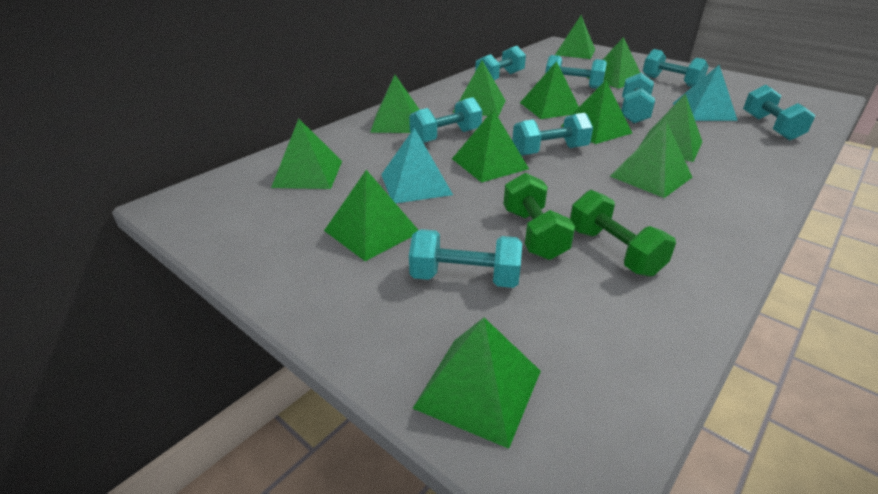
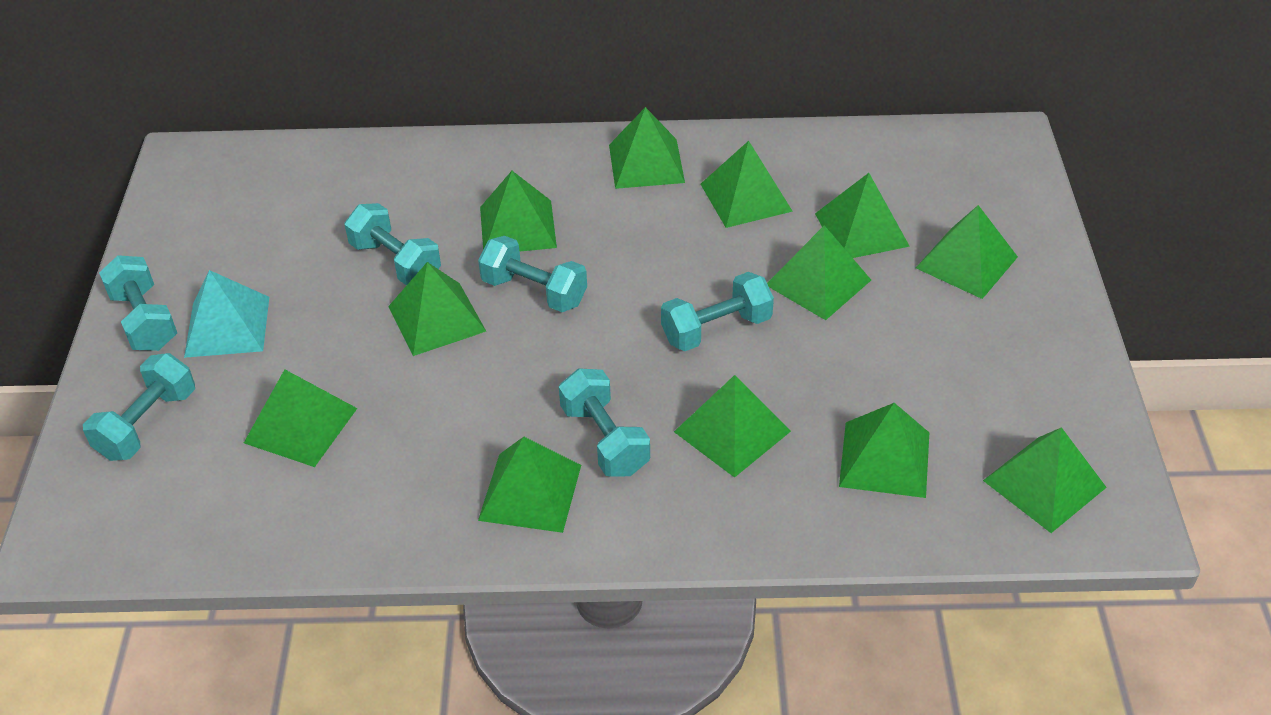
green dumbbell: [504,173,575,260] [570,190,676,277] = 2 -> none = 0
turquoise dumbbell: [409,97,482,143] [409,229,522,288] [475,46,526,80] [512,113,593,156] [545,55,607,89] [621,73,655,123] [643,49,709,87] [743,85,815,141] = 8 -> [83,353,195,461] [99,255,177,351] [344,203,441,286] [478,236,587,312] [559,368,650,477] [661,272,774,351] = 6
turquoise pyramid: [381,128,453,203] [673,65,738,121] = 2 -> [184,270,269,358] = 1

